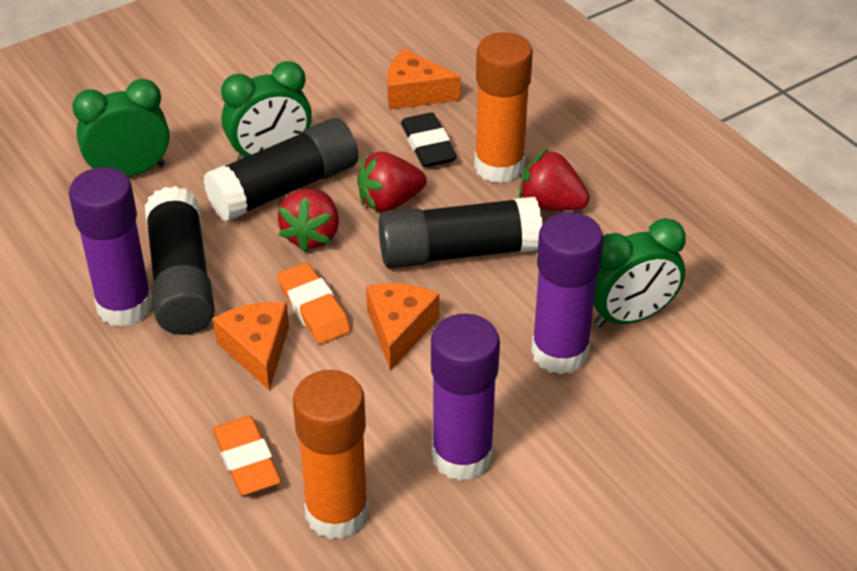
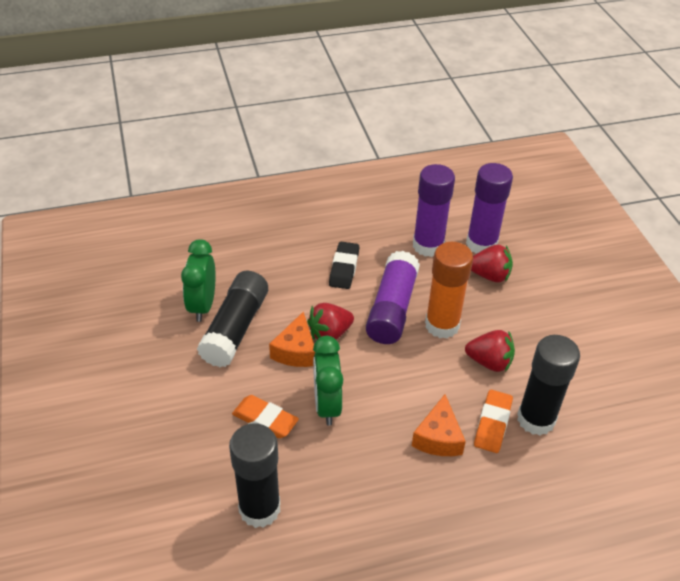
green clock: [72,79,170,177] [221,61,312,161] [593,218,686,327] = 3 -> [181,239,216,322] [313,336,343,426] = 2
orange cheese: [213,302,289,391] [366,283,439,371] [387,49,461,110] = 3 -> [269,311,315,367] [412,394,466,456] = 2
orange glue stick: [293,370,368,540] [474,32,533,183] = 2 -> [425,242,473,339] = 1

